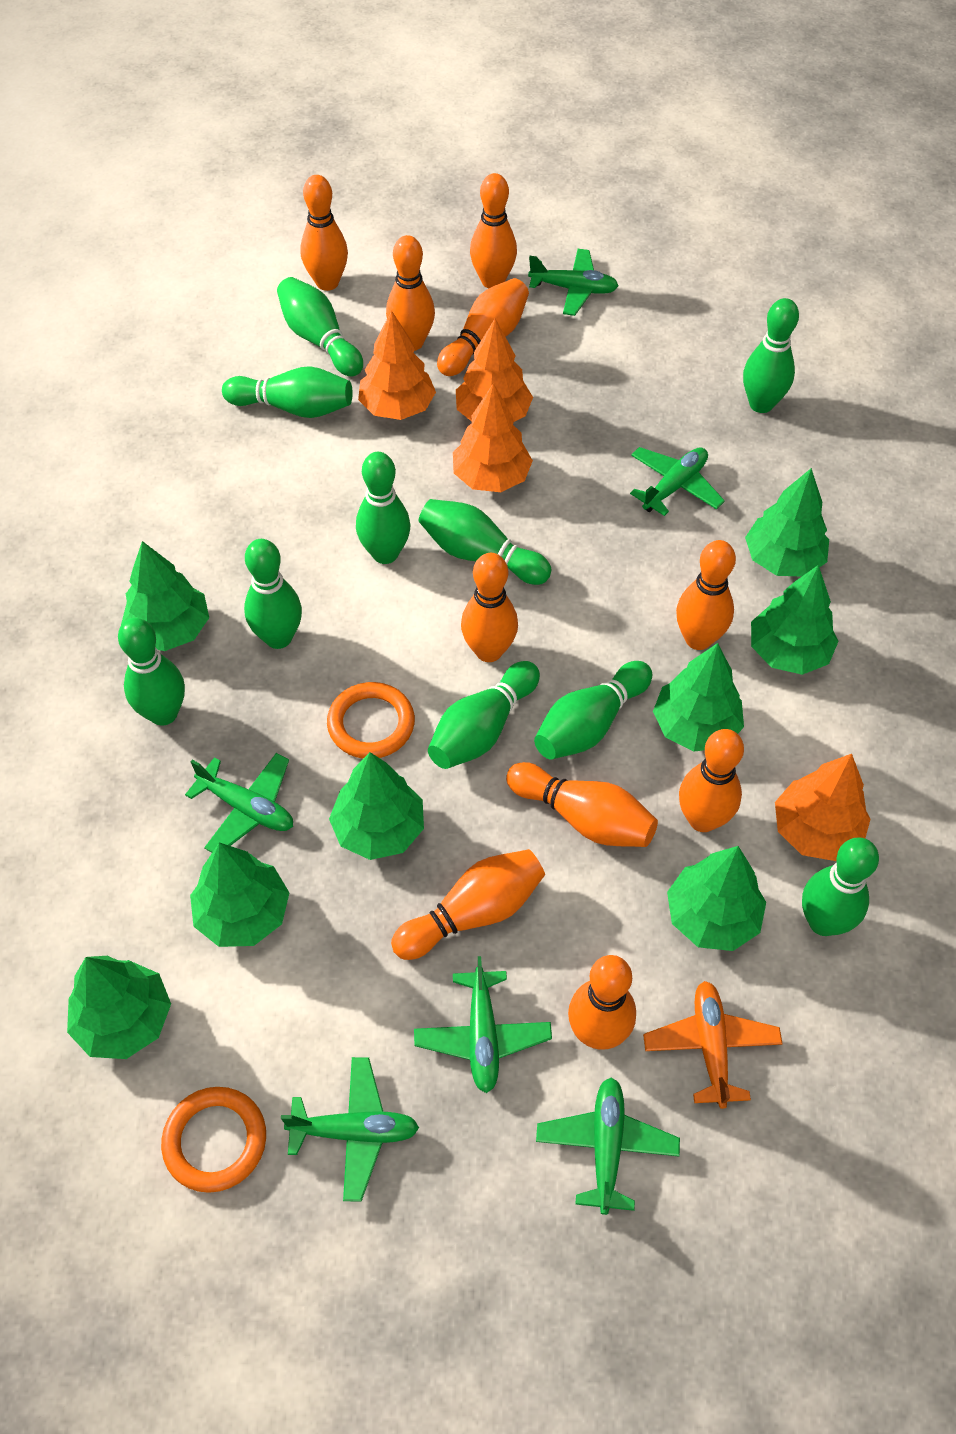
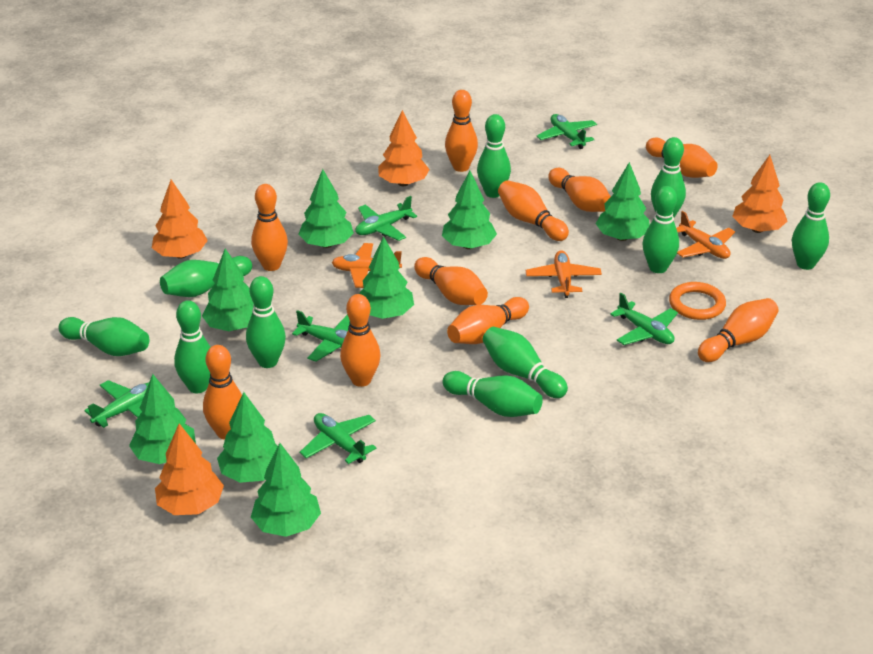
orange plane: [643,981,783,1109] = 1 -> [332,243,402,288] [526,251,602,298] [676,211,735,259] = 3
orange ring: [161,1087,266,1193] [327,682,415,758] = 2 -> [669,282,726,320] = 1

